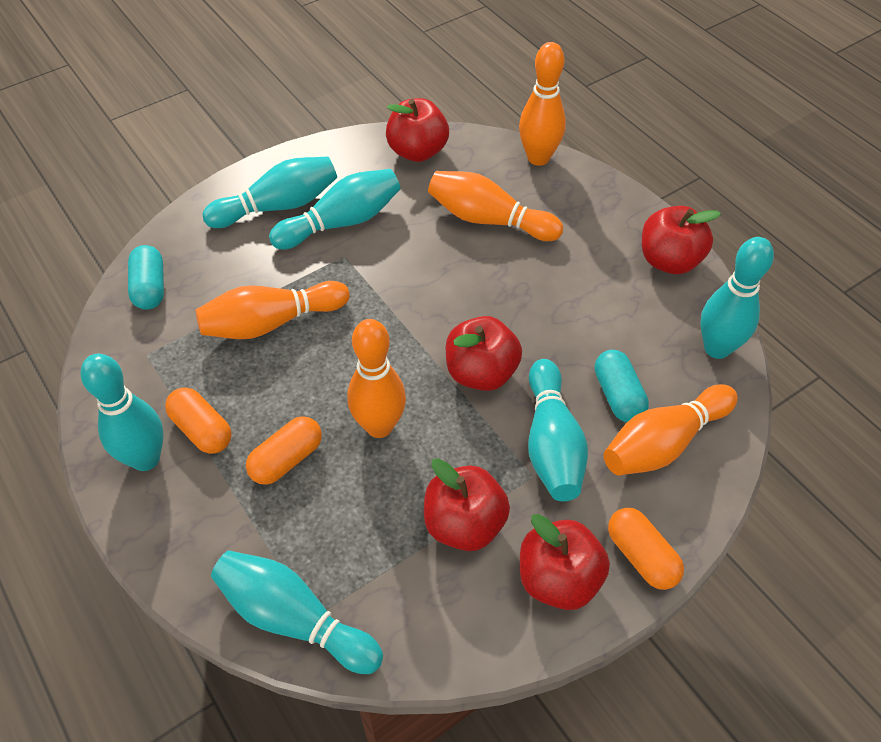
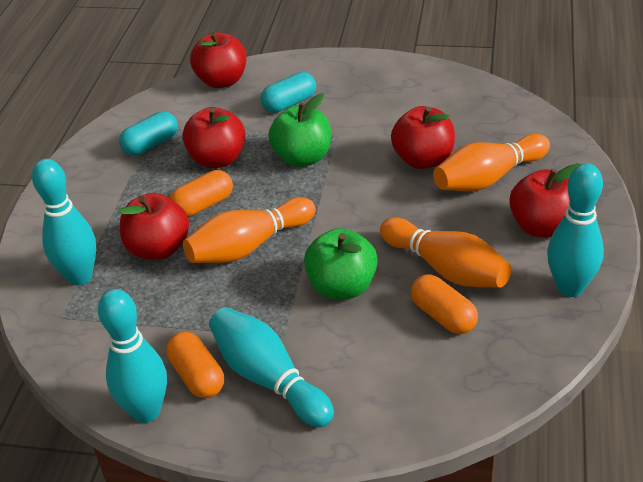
green apple: none = 0 -> [269,93,331,167] [304,228,378,299] = 2
orange bowling pin: [195,281,350,339] [347,319,406,438] [428,171,563,241] [519,42,566,166] [603,384,738,475] = 5 -> [183,197,316,263] [380,217,511,288] [433,134,550,192] = 3
turquoise bowling pin: [80,354,164,471] [203,156,337,228] [211,550,383,674] [269,169,400,249] [528,359,588,501] [700,237,774,359] = 6 -> [32,159,96,285] [98,289,167,423] [209,307,334,427] [547,163,604,297] = 4

